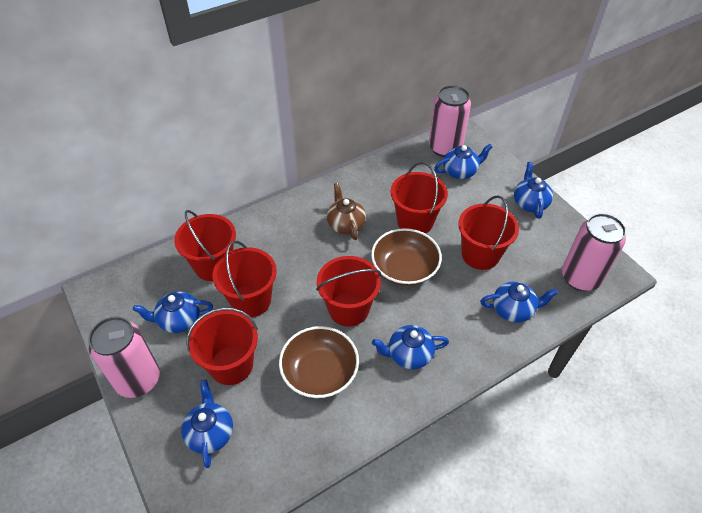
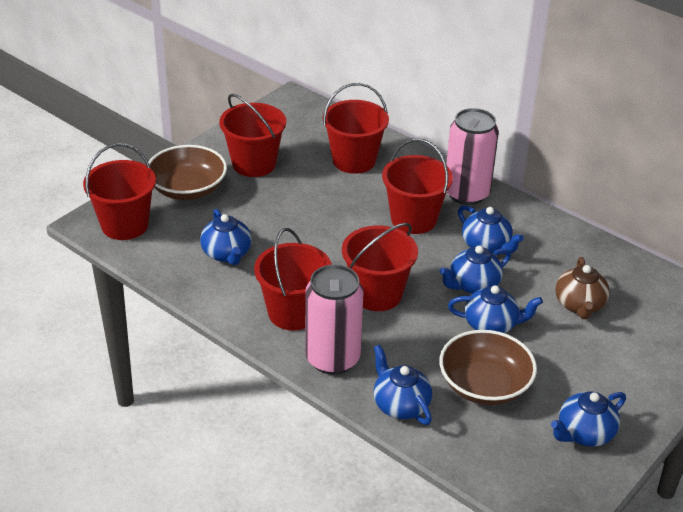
pink can: [88,316,160,398] [429,85,471,157] [562,213,626,291] = 3 -> [305,265,364,375] [446,108,499,205] = 2

